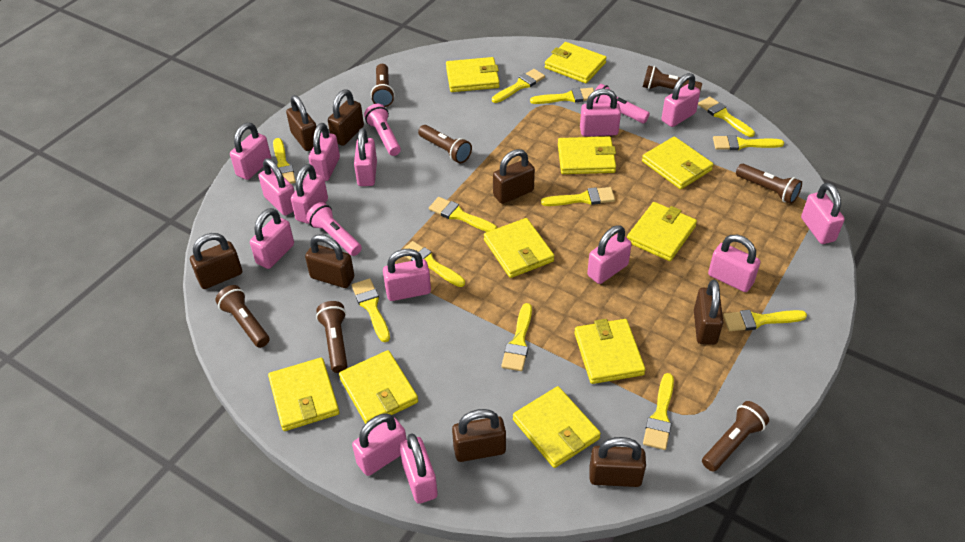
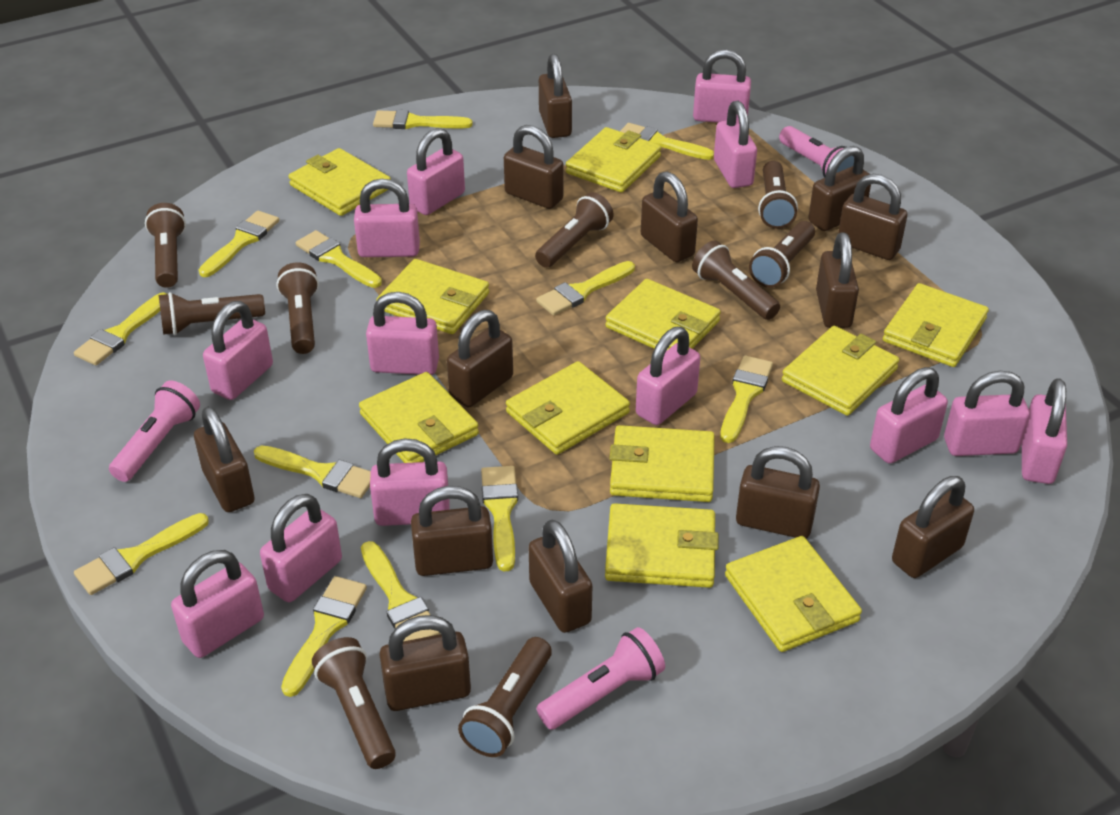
brown flashlight: [215,285,270,348] [316,301,347,373] [371,64,395,107] [418,125,472,163] [643,65,702,91] [702,401,769,472] [736,164,802,204] = 7 -> [145,203,186,288] [159,292,265,335] [276,262,319,354] [312,637,396,769] [458,637,552,757] [535,192,614,268] [692,240,780,320] [749,221,815,288] [758,161,798,229] = 9
brown padlock: [190,233,242,289] [286,95,317,151] [305,234,354,288] [328,89,364,146] [452,409,506,462] [493,149,535,204] [589,437,646,487] [694,280,723,345] = 8 -> [194,407,255,512] [379,615,471,711] [411,486,493,576] [447,310,513,407] [504,125,564,209] [529,520,592,633] [539,54,572,138] [641,172,698,262] [736,446,820,539] [808,146,871,231] [816,232,859,328] [838,174,908,260] [892,476,974,578] = 13
pink padlock: [230,123,271,180] [250,208,294,269] [258,158,295,216] [291,164,328,224] [309,123,340,181] [352,413,407,476] [354,128,377,186] [383,249,431,301] [400,434,438,504] [580,88,621,136] [587,225,632,284] [661,73,700,127] [708,235,760,292] [801,183,845,244] = 14 -> [171,550,264,658] [203,301,273,400] [260,494,342,602] [354,179,420,257] [366,292,439,375] [370,438,450,526] [407,128,465,215] [636,327,700,425] [693,49,751,123] [714,101,757,188] [870,367,948,463] [944,371,1030,456] [1022,378,1067,484] = 13
yellow wallet: [268,357,339,431] [339,350,418,424] [446,57,500,92] [484,218,554,278] [513,386,601,468] [545,42,607,83] [558,137,616,174] [574,319,646,384] [627,202,697,261] [642,136,714,189] = 10 -> [288,148,391,216] [359,372,479,463] [377,259,489,334] [506,361,630,455] [566,127,661,193] [605,279,721,351] [605,503,718,588] [609,425,715,502] [725,536,862,652] [782,326,899,416] [883,283,989,367] = 11

